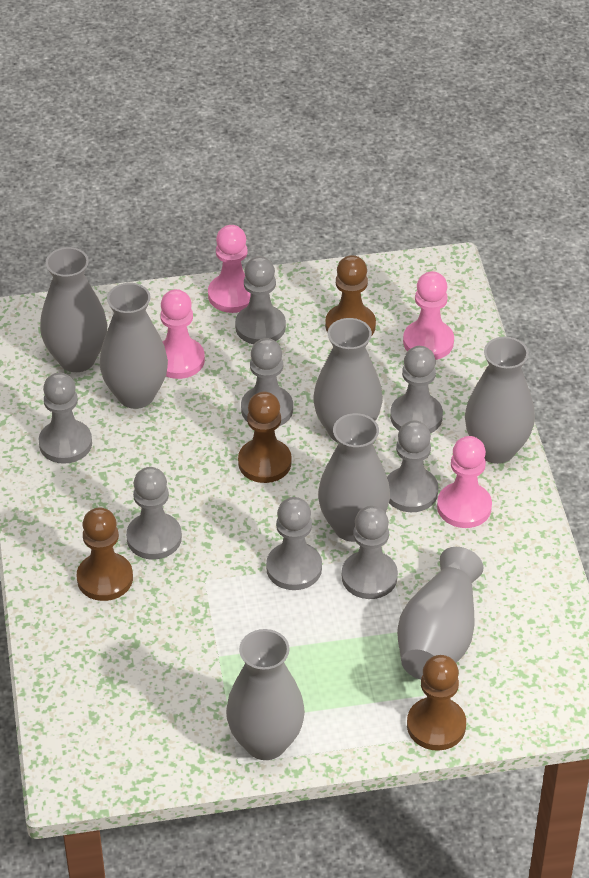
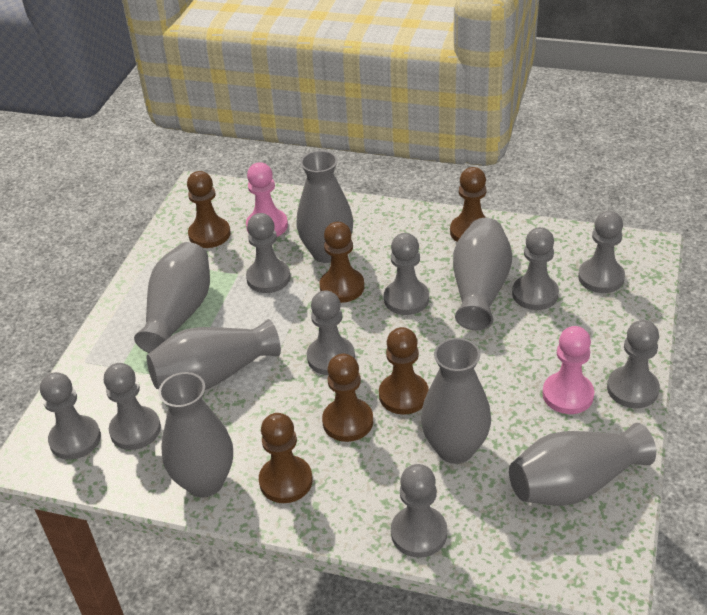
brown pawn: [77,507,133,601] [238,392,292,483] [325,255,376,335] [407,655,466,751] = 4 -> [187,171,230,248] [259,413,313,503] [320,222,364,303] [322,354,373,442] [379,327,429,415] [450,167,487,242] = 6
grey pawn: [39,372,92,464] [126,467,182,560] [235,256,286,344] [241,338,293,426] [266,497,322,590] [342,506,398,599] [387,420,438,512] [390,346,443,434] = 8 -> [40,372,101,460] [104,363,161,450] [246,213,291,293] [307,290,355,375] [384,233,429,315] [391,464,447,558] [512,227,559,310] [578,211,625,293] [607,320,660,408] = 9
pink pawn: [160,289,205,379] [208,225,251,313] [403,271,454,360] [437,436,492,528] = 4 -> [246,162,288,237] [542,326,595,414] = 2

